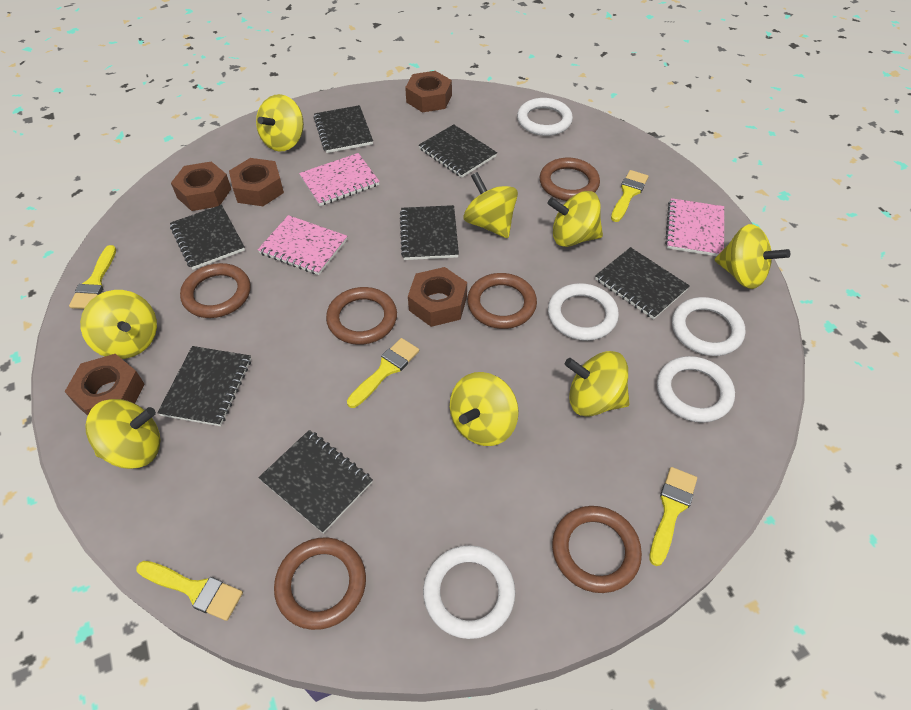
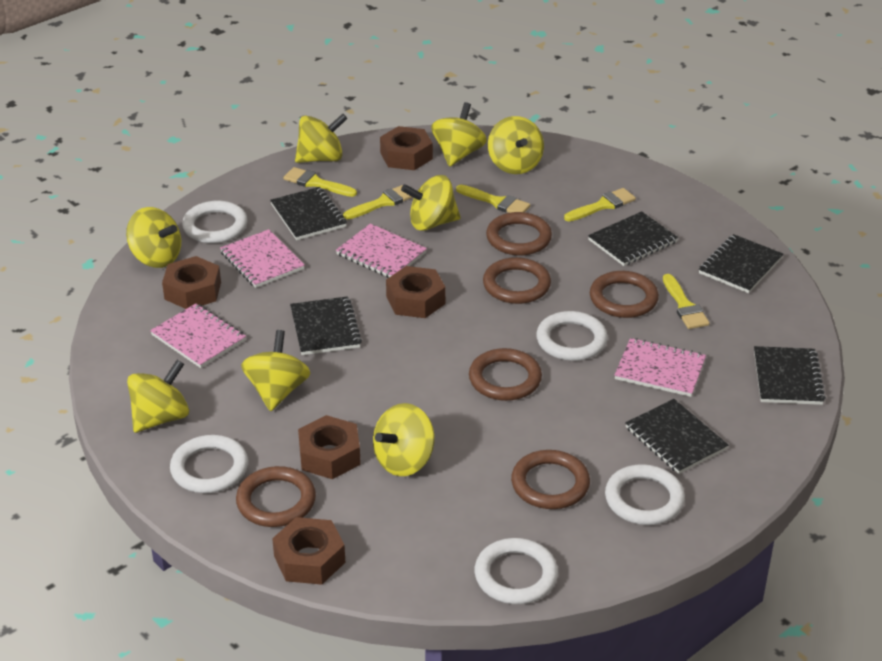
black notebook: [157,346,251,426] [170,205,245,270] [259,430,373,534] [314,105,373,153] [400,205,459,260] [419,124,497,178] [595,247,690,320] = 7 -> [270,187,347,240] [290,296,362,355] [588,211,678,266] [625,399,728,474] [699,234,783,293] [754,346,826,405] = 6
pink notebook: [258,215,347,275] [299,153,380,206] [665,198,724,256] = 3 -> [150,303,246,368] [220,229,305,288] [336,223,427,278] [614,338,706,397] = 4

